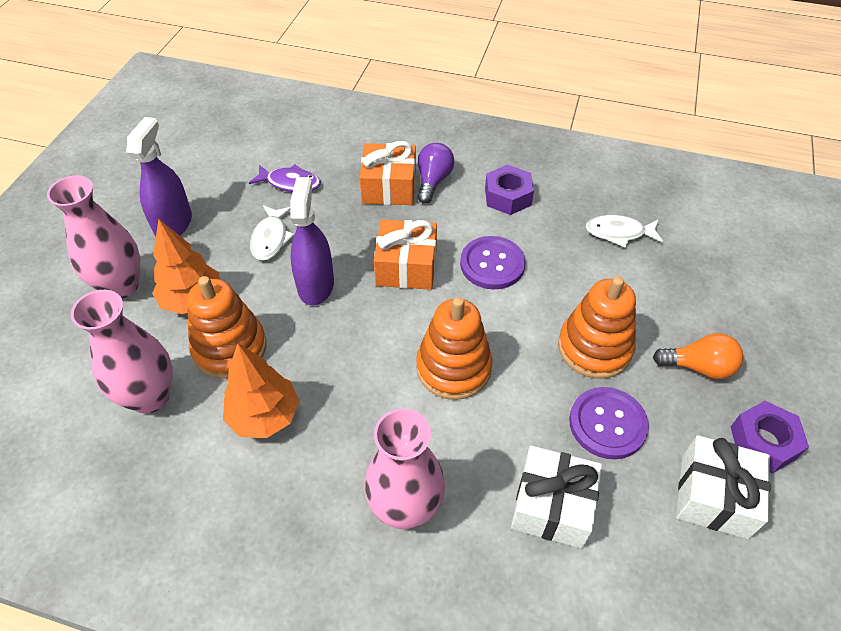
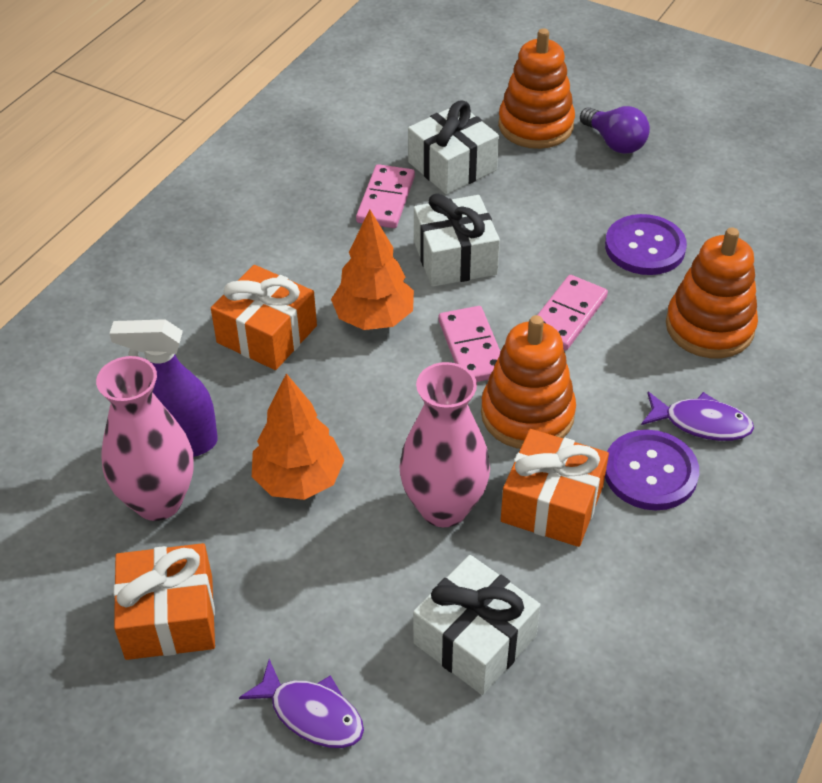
orange gift: [359,141,416,205] [374,219,437,290] = 2 -> [113,543,215,660] [211,265,317,370] [501,429,609,547] = 3
orange light bulb: [653,333,743,379] = 1 -> none = 0
pink domino: none = 0 -> [356,164,415,228] [439,306,501,382] [538,275,608,351] = 3
pink vase: [47,176,140,299] [71,290,173,414] [364,408,445,529] = 3 -> [96,356,194,521] [399,362,490,527] = 2
purple fish: [249,165,321,192] = 1 -> [239,659,364,748] [641,392,754,441] = 2
purple nut: [485,165,534,215] [731,401,809,474] = 2 -> none = 0
purple spray bottle: [126,117,192,237] [290,177,334,306] = 2 -> [109,319,218,457] = 1
white fish: [250,205,294,261] [586,215,663,248] = 2 -> none = 0
white gift: [511,445,602,549] [676,435,770,539] = 2 -> [408,100,499,195] [413,555,541,695] [414,193,500,287] = 3

